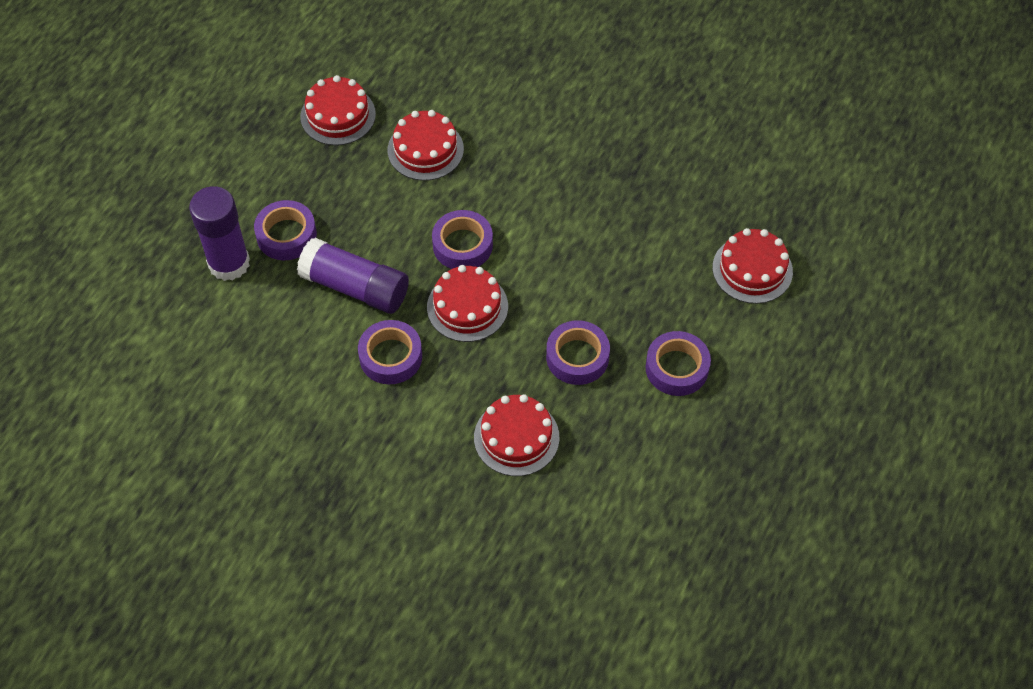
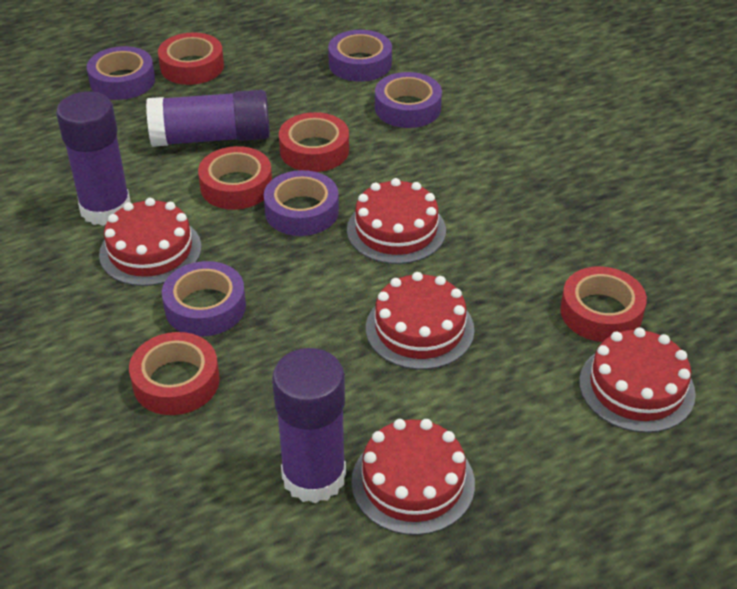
purple glue stick: [189,186,250,281] [297,238,409,314] = 2 -> [56,91,131,226] [146,90,270,147] [272,348,346,503] = 3
red tape: none = 0 -> [129,332,220,415] [158,33,224,85] [198,146,272,210] [279,112,349,172] [560,266,647,342] = 5

